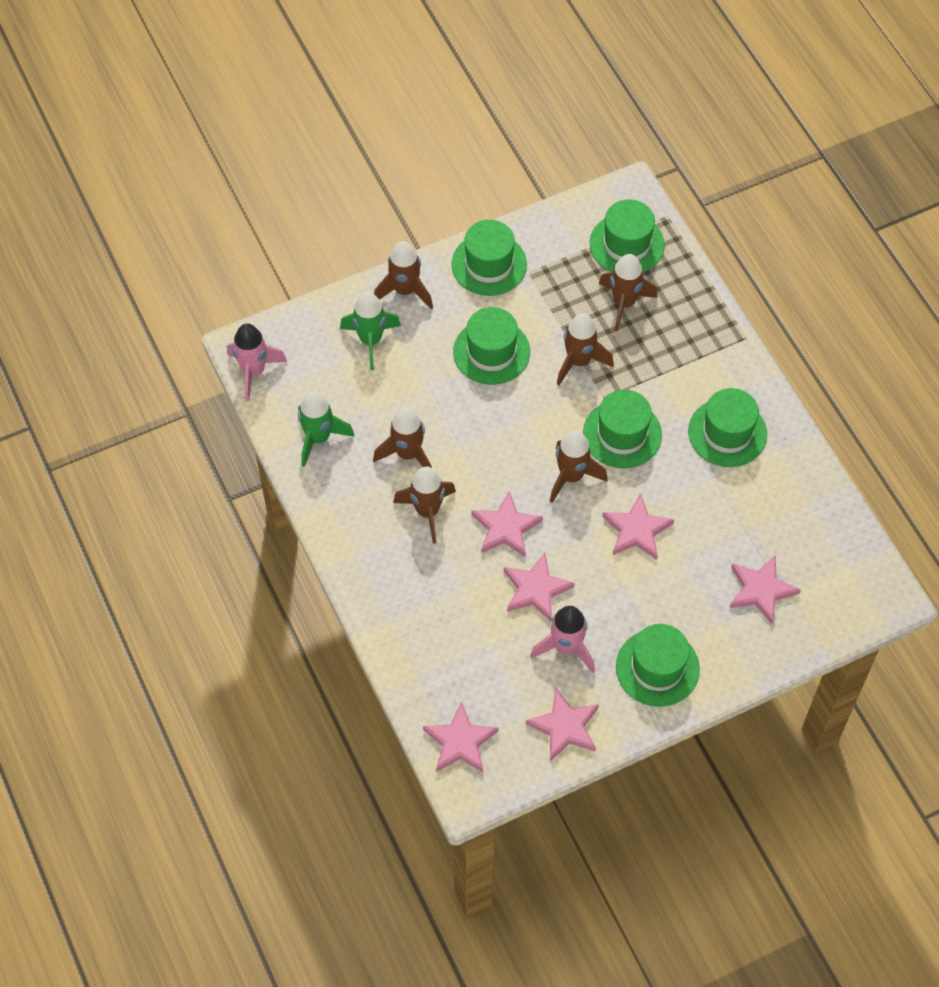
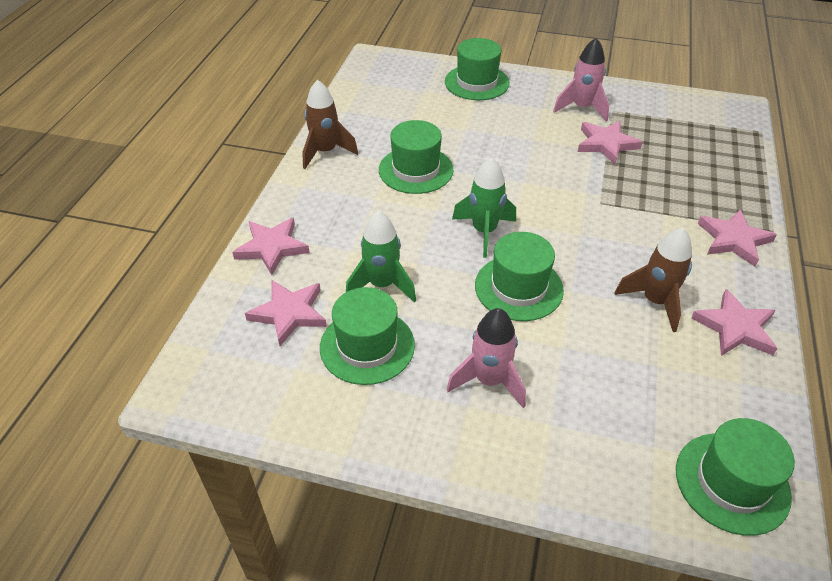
brown rocket: [373,408,432,468] [374,241,433,309] [393,466,456,544] [550,431,608,503] [557,313,614,385] [599,254,658,332] = 6 -> [302,80,358,169] [614,227,692,332] = 2
green hat: [452,220,527,296] [453,307,530,385] [583,390,662,469] [590,199,665,273] [616,624,700,707] [688,388,767,467] = 6 -> [320,287,415,385] [379,120,453,194] [445,38,510,100] [475,232,564,321] [676,418,795,536] = 5
pink star: [423,702,499,772] [472,491,543,557] [504,553,575,621] [526,689,599,761] [602,493,674,560] [730,556,801,624] = 6 -> [232,218,310,275] [245,280,327,346] [578,120,642,164] [691,289,778,356] [698,209,777,267] = 5

